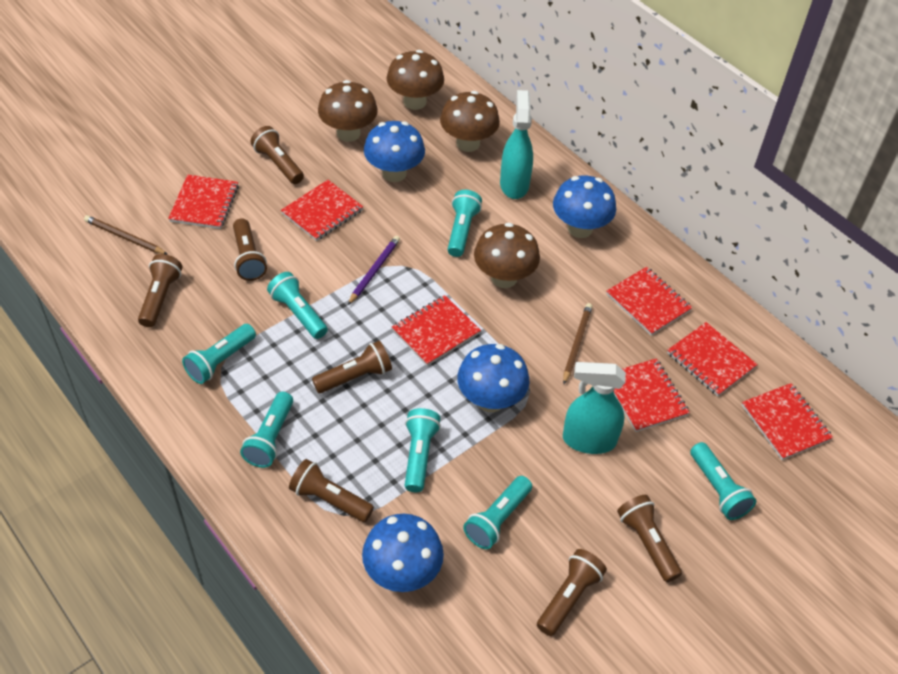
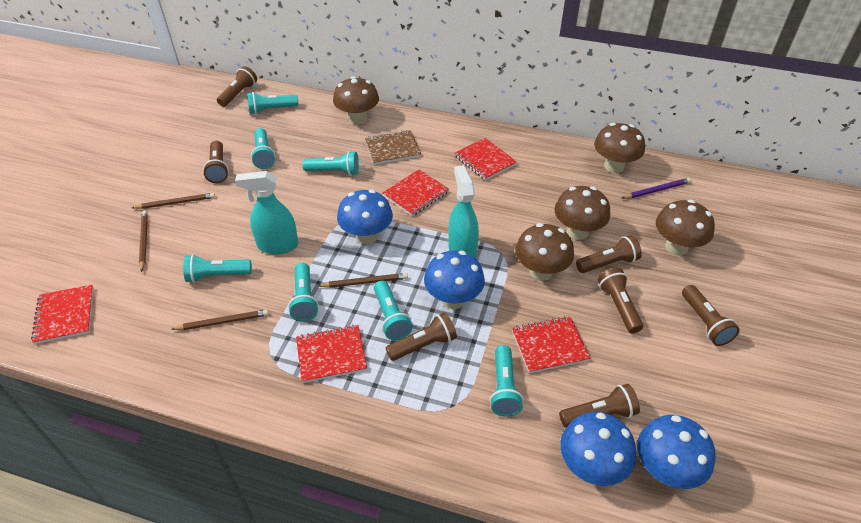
brown mushroom: [318,80,378,142] [387,50,444,110] [440,91,500,152] [474,223,540,288] = 4 -> [333,76,379,125] [515,223,574,281] [554,186,610,240] [594,123,645,173] [656,200,715,256] = 5
brown notebook: none = 0 -> [365,130,421,165] = 1
brown pencil: [84,215,167,254] [563,303,592,384] = 2 -> [132,193,215,209] [139,211,148,272] [172,309,269,330] [318,273,408,288] = 4
red notebook: [168,175,239,229] [281,180,363,241] [392,295,481,366] [606,267,692,336] [614,359,690,432] [667,322,758,396] [742,383,833,460] = 7 -> [31,285,93,344] [296,325,367,383] [382,169,449,216] [455,138,517,181] [512,316,591,373] = 5

